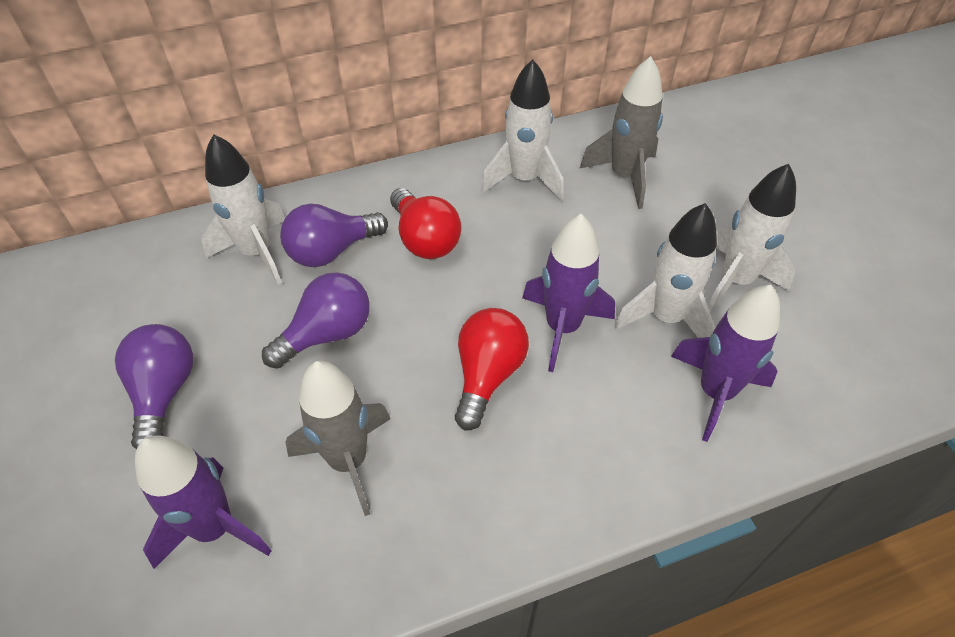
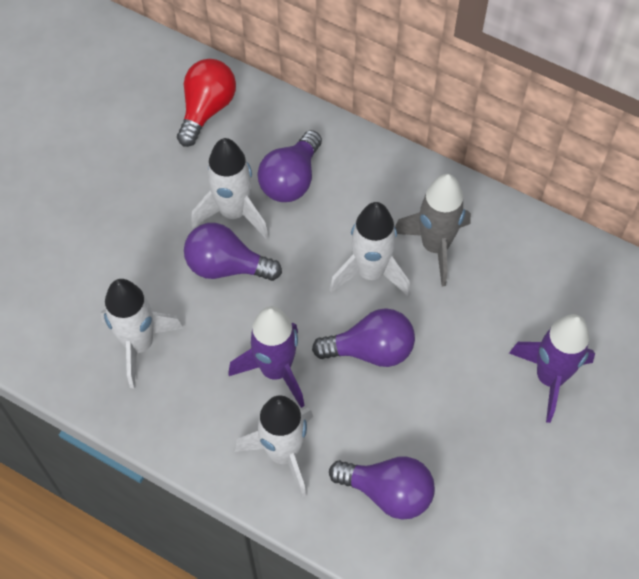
grey rocket: [286,361,391,516] [579,56,663,209] = 2 -> [395,174,471,286] = 1
purple light bulb: [115,324,193,450] [262,272,370,369] [280,204,388,267] = 3 -> [184,223,282,281] [258,130,322,202] [312,308,415,367] [329,457,435,519] = 4
purple rocket: [135,435,272,569] [522,214,615,372] [671,285,780,442] = 3 -> [228,306,305,408] [509,314,595,423] = 2
red light bulb: [390,188,462,259] [455,308,529,431] = 2 -> [177,59,236,147] = 1

